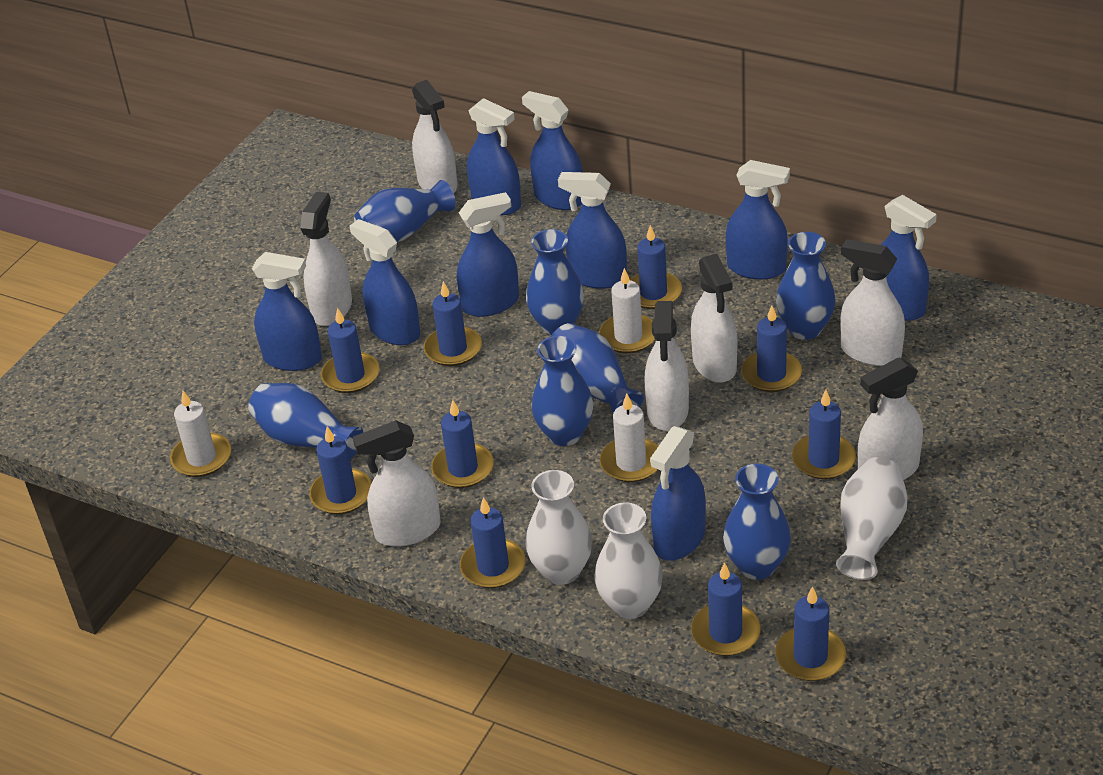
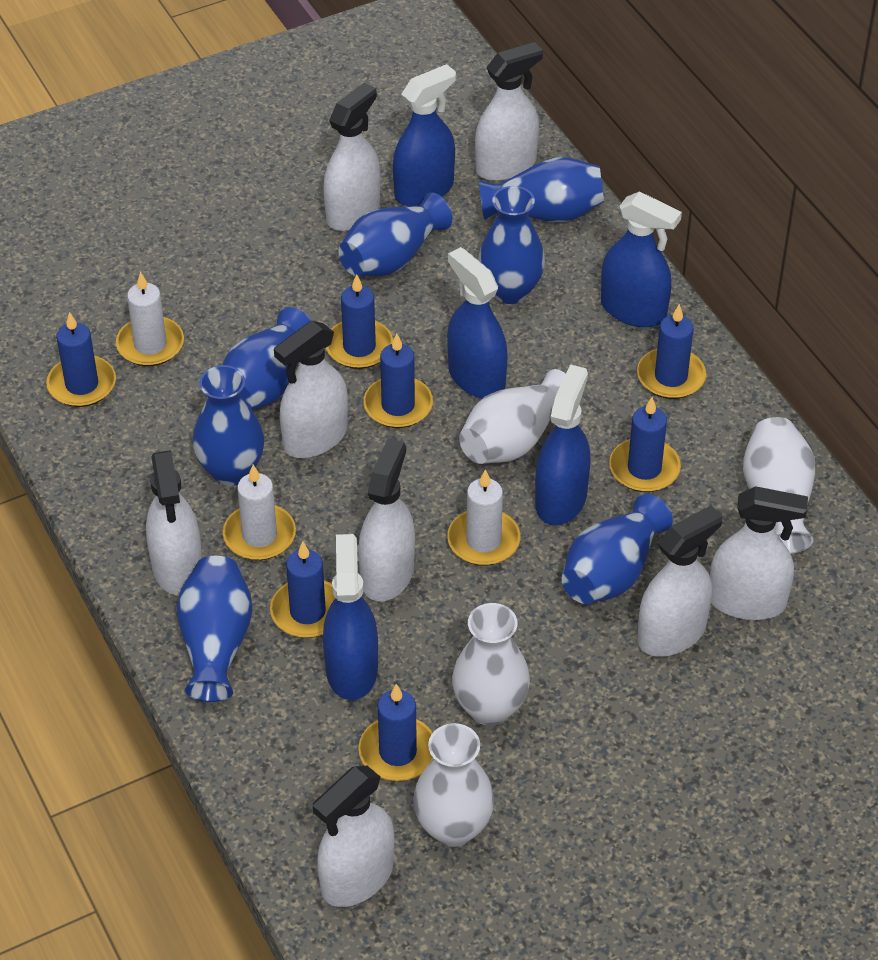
blue candle: [309,426,372,514] [321,308,379,393] [424,281,482,366] [431,400,494,488] [460,497,526,588] [630,225,682,309] [691,562,761,656] [741,306,802,392] [775,586,846,681] [792,390,856,479] = 10 -> [46,312,116,407] [270,542,335,638] [326,274,393,369] [358,684,433,781] [363,333,433,428] [609,397,681,492] [637,304,706,399] = 7
blue spray bottle: [252,252,322,371] [349,219,420,345] [457,192,519,317] [467,98,521,215] [522,91,583,210] [558,172,627,289] [650,426,706,560] [726,160,790,279] [881,195,937,321] = 9 -> [323,534,378,700] [393,64,456,207] [447,247,508,399] [535,364,591,526] [601,191,682,327] = 5
white spray bottle: [300,192,352,326] [353,420,441,547] [412,80,458,193] [644,301,689,431] [691,254,737,383] [840,239,905,366] [858,358,923,480] = 7 -> [146,450,202,595] [274,321,348,458] [313,766,394,907] [323,83,380,231] [358,438,415,602] [475,42,543,181] [637,506,723,657] [710,486,808,620] = 8
white vase: [525,470,592,585] [594,502,663,619] [836,457,907,580] = 3 -> [413,723,494,847] [452,603,530,726] [459,369,566,464] [743,417,815,554] = 4

